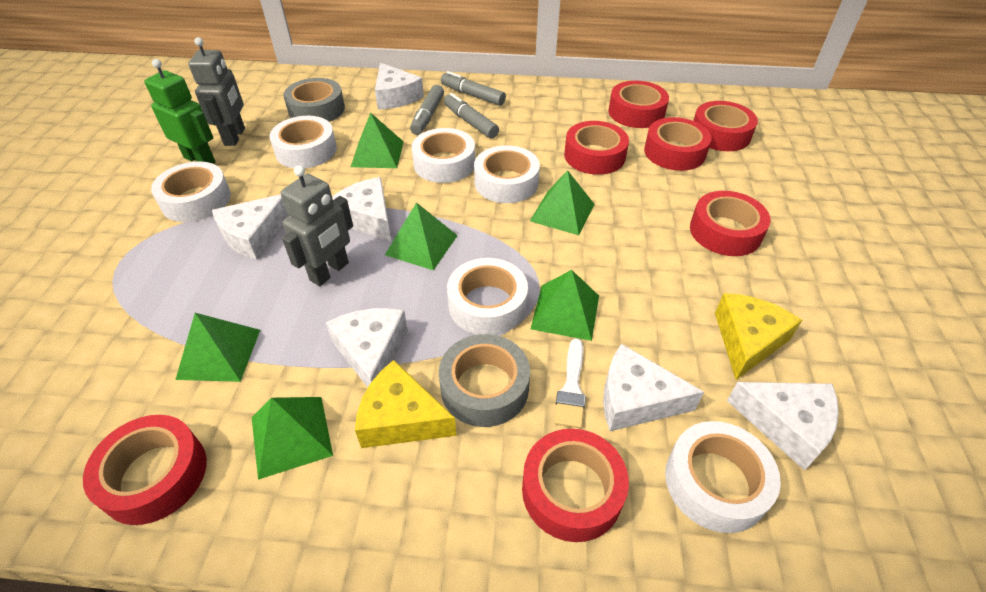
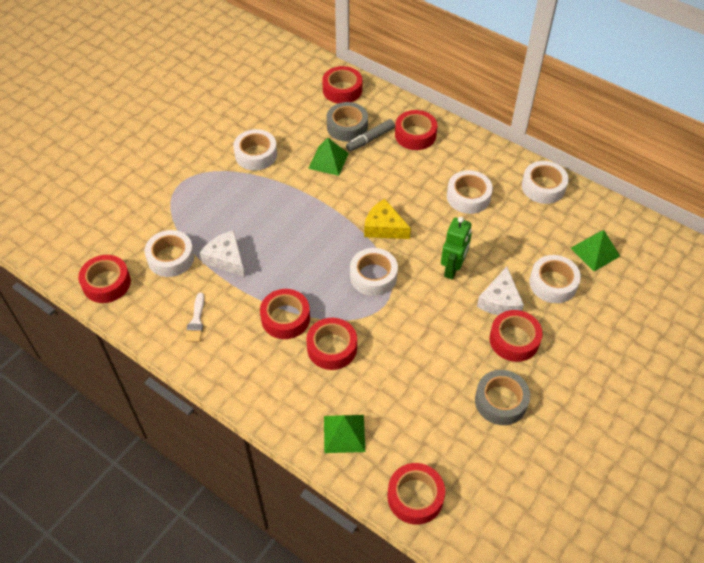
green pyramid: [175,313,260,382] [252,397,333,480] [351,112,404,168] [385,202,458,270] [530,170,595,235] [531,270,599,341] = 6 -> [308,138,349,176] [324,415,365,453] [571,230,620,271] = 3
grey marker: [410,85,444,135] [441,71,506,106] [444,93,499,139] = 3 -> [346,119,395,152] = 1
grey robot: [188,37,245,146] [281,165,353,286] = 2 -> none = 0
white cheese: [212,194,290,260] [326,308,408,388] [332,177,391,241] [375,63,424,110] [603,344,704,431] [727,382,839,471] = 6 -> [200,230,245,277] [477,267,524,315] = 2
yellow cheese: [355,360,457,448] [715,293,802,380] = 2 -> [364,199,411,239] = 1

